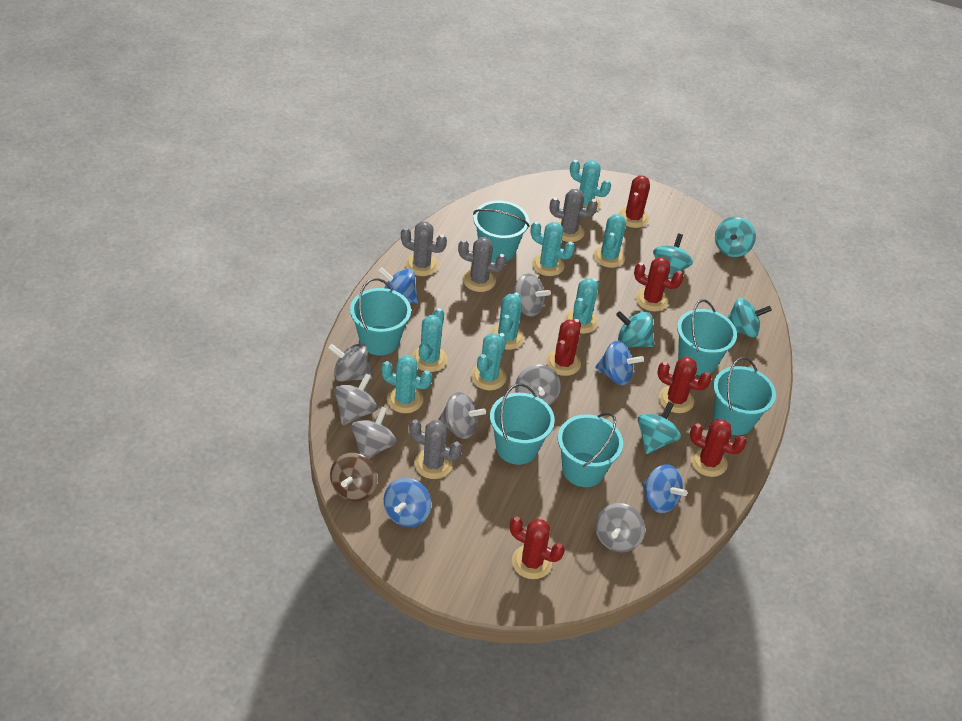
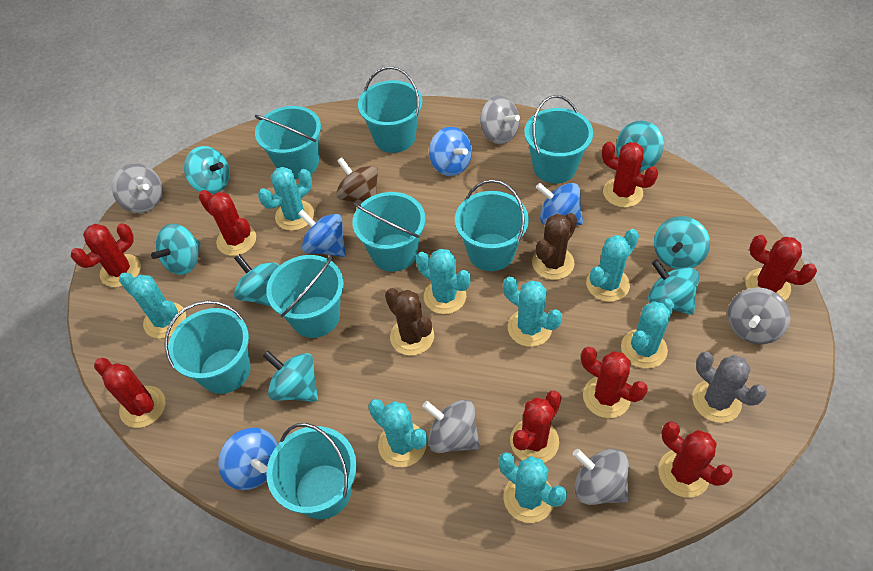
brown cactus: none = 0 -> [385,288,434,356] [532,213,577,280] = 2
grey cactus: [401,221,447,276] [409,420,462,479] [458,237,506,292] [550,189,598,242] = 4 -> [692,352,767,423] = 1
grey spinning top: [328,343,373,382] [334,373,377,425] [351,407,397,459] [438,392,486,439] [511,274,551,316] [515,364,561,406] [595,503,645,553] = 7 -> [112,164,163,213] [422,400,480,453] [480,96,520,144] [573,449,629,505] [728,287,791,344] = 5
red cactus: [510,516,565,579] [546,319,581,376] [618,175,650,228] [634,257,684,312] [657,357,711,413] [690,419,747,477] = 6 -> [71,223,141,287] [94,358,166,428] [199,190,256,256] [510,391,562,463] [581,347,648,418] [602,141,658,208] [658,421,733,498] [745,235,817,300] = 8
turquoise bucket: [350,278,411,355] [473,201,530,262] [490,384,555,465] [558,412,623,487] [677,300,737,375] [713,357,776,435] = 6 -> [164,300,251,394] [255,106,321,179] [266,255,344,338] [266,423,357,519] [353,192,426,272] [358,67,423,153] [455,180,529,271] [524,95,593,183] = 8
turquoise spinning top: [616,311,654,348] [638,402,681,454] [653,234,693,278] [715,217,756,257] [727,298,772,338] = 5 -> [151,224,201,275] [184,146,230,194] [234,254,279,306] [263,351,318,402] [616,120,664,171] [648,259,700,315] [654,216,710,269] = 7

